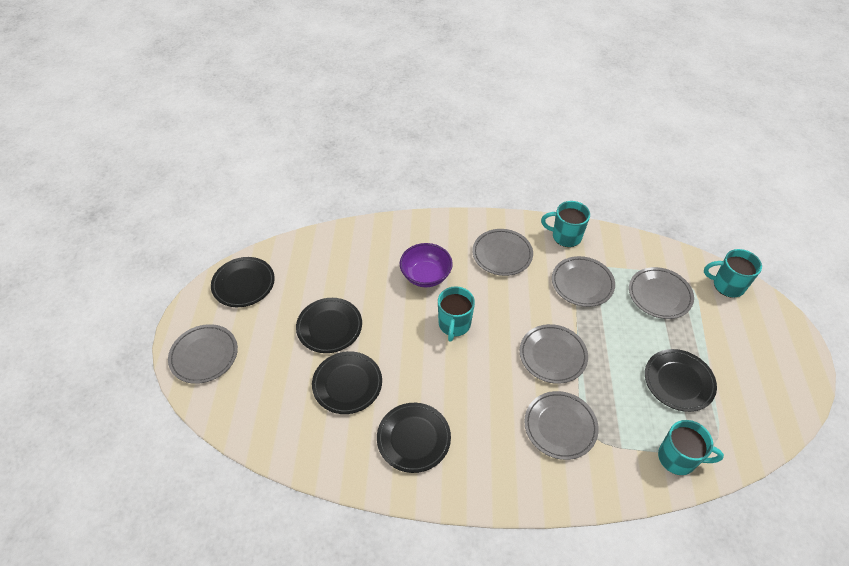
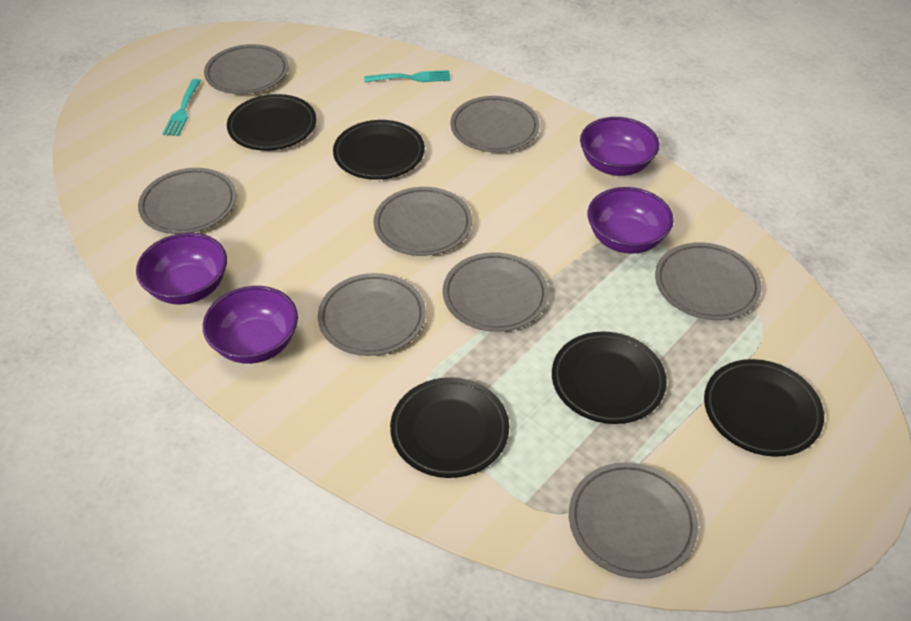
grey plate: [168,324,238,384] [472,229,533,276] [520,324,588,384] [524,391,599,460] [552,256,615,307] [629,267,694,319] = 6 -> [138,168,236,234] [204,44,289,94] [318,273,426,356] [373,187,472,256] [443,252,548,332] [451,96,540,152] [569,462,698,579] [655,242,762,320] = 8
purple bowl: [400,243,453,287] = 1 -> [136,233,227,304] [203,286,298,364] [580,117,659,176] [588,187,673,254] = 4
turquoise fork: none = 0 -> [163,79,201,136] [364,70,450,82] = 2
turquoise mug: [438,286,475,342] [541,201,590,247] [658,420,724,475] [704,249,762,298] = 4 -> none = 0

